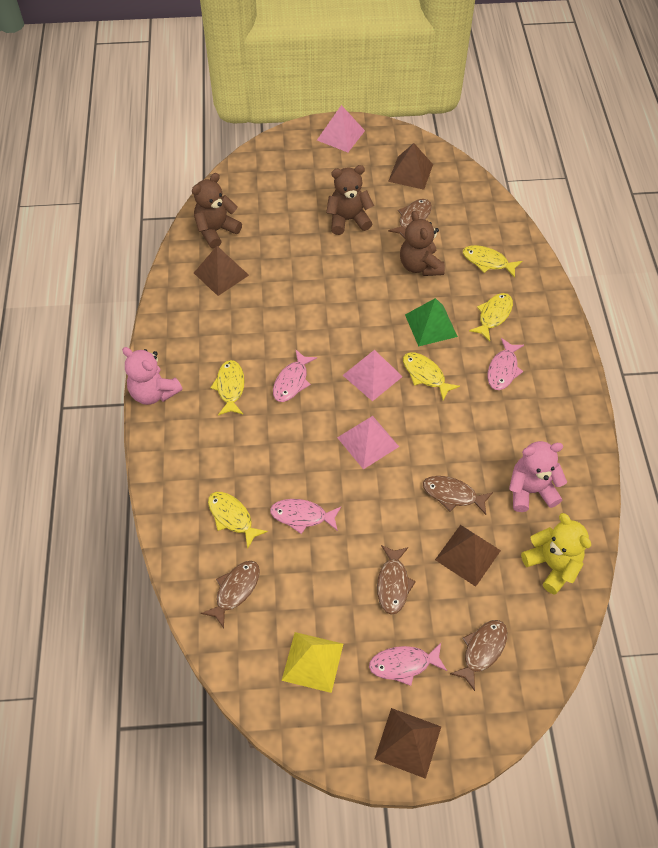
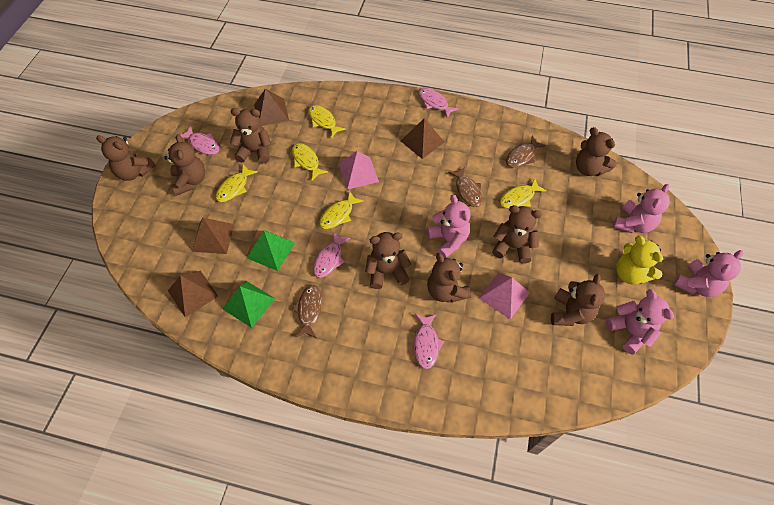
brown fish: [201,561,260,628] [377,545,416,615] [388,199,432,240] [423,476,493,515] [450,620,507,691] = 5 -> [292,285,323,338] [448,167,482,207] [506,136,546,167] = 3
brown teddy bear: [192,173,242,248] [326,165,374,235] [400,211,445,276] = 3 -> [96,136,156,181] [164,134,205,196] [230,108,271,163] [365,232,411,289] [427,253,471,302] [492,205,542,264] [551,274,605,326] [576,127,616,176] = 8
green pyramid: [405,298,458,347] = 1 -> [223,281,275,328] [247,230,295,271] = 2
pink pyramid: [317,105,365,152] [337,416,399,469] [343,350,403,401] = 3 -> [339,151,379,190] [479,273,530,320] = 2
pink teddy bear: [122,347,183,405] [509,441,567,512] = 2 -> [427,195,471,258] [606,289,674,355] [613,184,670,233] [674,250,743,297] = 4
yellow pyramid: [282,632,343,693] = 1 -> none = 0

